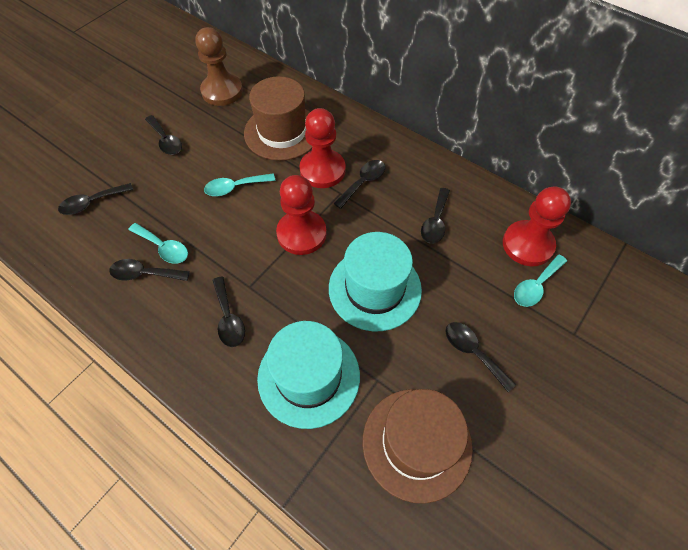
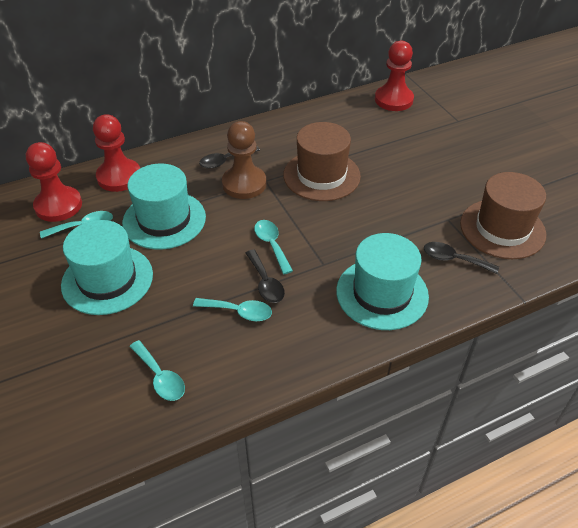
black spoon: [58,183,133,215] [109,259,190,281] [145,115,182,155] [212,276,245,347] [333,160,385,209] [421,188,450,244] [445,322,516,392] = 7 -> [199,145,260,169] [246,250,285,303] [424,242,499,274] = 3
turquoise hat: [257,321,360,429] [329,232,422,331] = 2 -> [61,220,153,315] [122,164,206,249] [336,233,429,330] = 3
turquoise spoon: [128,223,188,264] [204,173,275,196] [514,254,567,307] = 3 -> [40,211,113,239] [129,340,185,401] [193,298,272,321] [254,220,293,274] = 4

